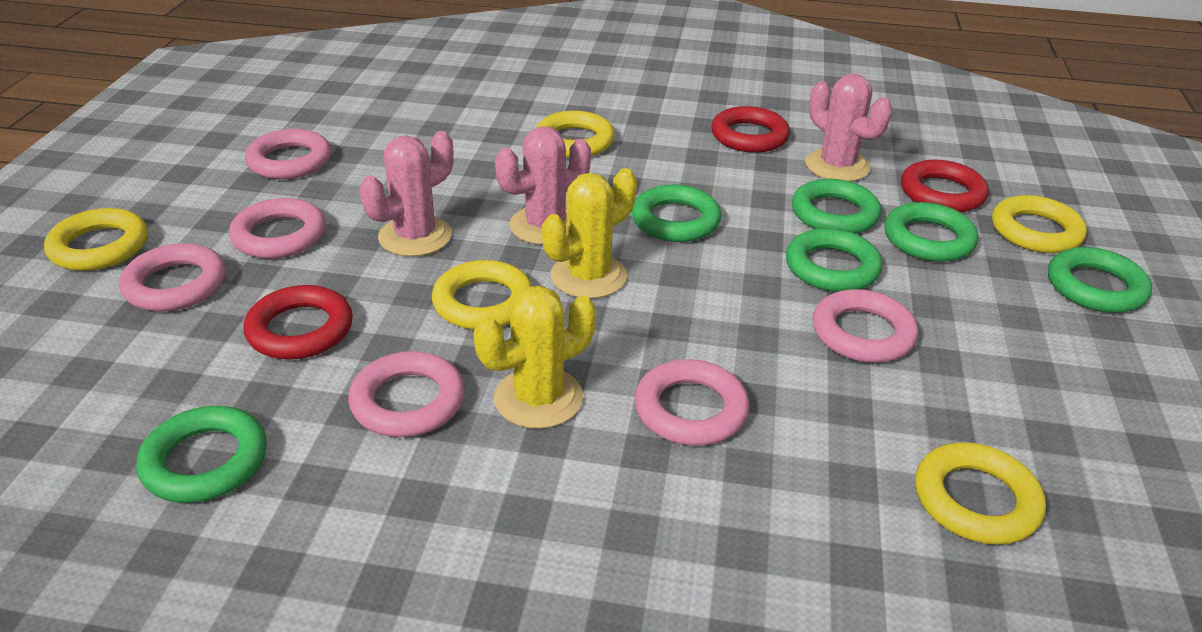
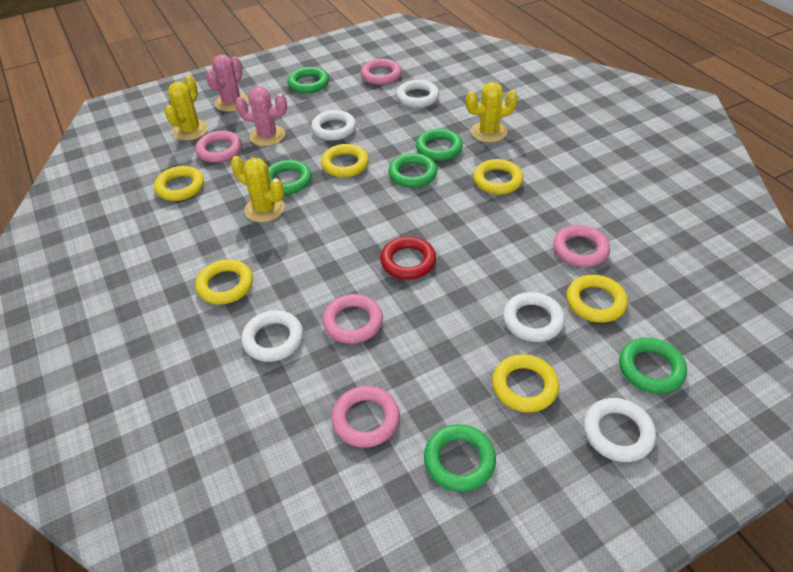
pink cactus: [360,131,454,257] [495,126,591,245] [805,74,892,182] = 3 -> [206,55,249,112] [235,86,287,146] = 2
pink ring: [119,243,226,311] [229,198,326,259] [245,129,331,179] [348,351,465,437] [634,359,749,446] [812,289,918,363] = 6 -> [195,131,242,163] [323,294,383,344] [332,386,400,448] [361,59,402,85] [553,225,610,267] = 5
red ring: [244,285,353,360] [711,106,790,153] [901,160,989,212] = 3 -> [380,236,436,280] = 1
white ring: none = 0 -> [241,310,303,362] [311,110,356,141] [396,80,439,108] [503,292,565,342] [584,398,656,462] = 5
yellow cactus: [474,285,596,429] [542,168,637,299] = 2 -> [165,76,208,141] [231,156,285,222] [466,82,518,143] = 3
yellow ring: [44,208,148,271] [432,260,533,330] [536,111,615,158] [915,442,1046,545] [992,195,1087,253] = 5 -> [154,166,204,201] [195,259,253,305] [321,144,369,178] [473,159,523,194] [492,354,559,412] [566,275,628,323] = 6

